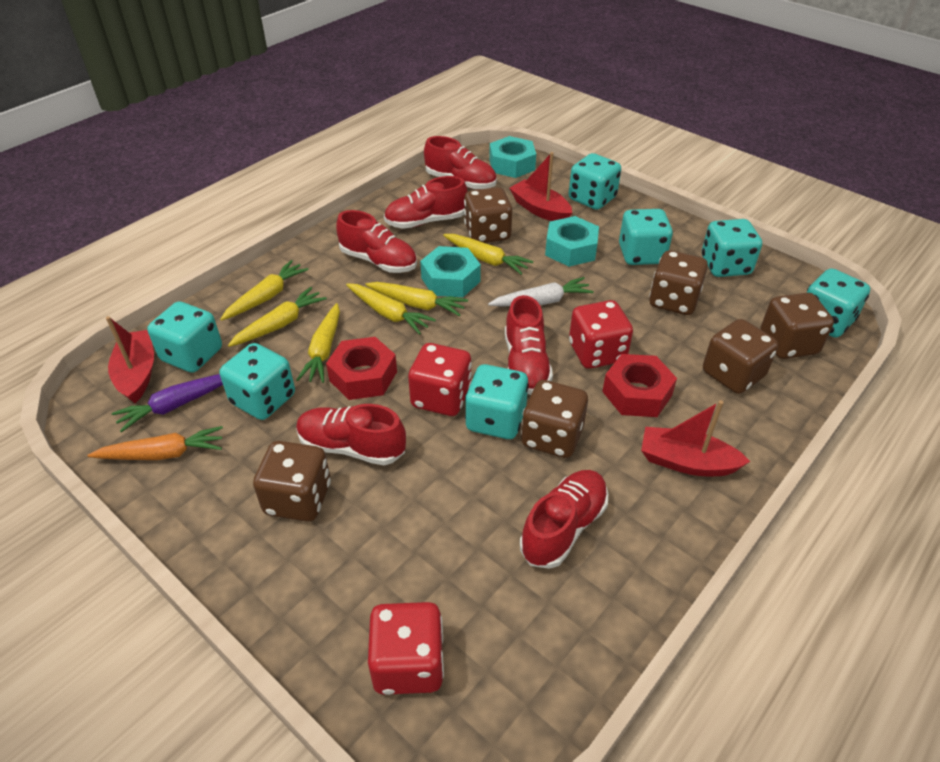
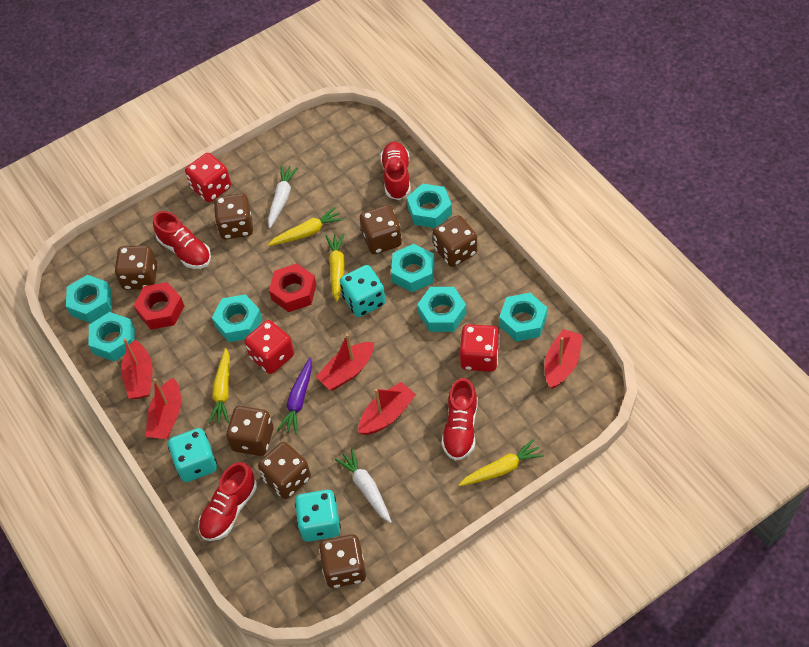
brown dice: [253,441,331,522] [464,187,512,243] [521,380,588,458] [649,251,708,315] [703,319,778,394] [760,293,834,359] = 6 -> [115,245,157,290] [214,193,253,239] [226,406,274,456] [258,442,311,499] [319,534,366,588] [360,205,402,254] [433,215,477,267] = 7
orange carrot: [88,426,223,460] = 1 -> none = 0
red boat: [106,316,154,403] [509,152,572,221] [641,400,750,476] = 3 -> [121,338,153,399] [146,378,181,439] [316,334,374,390] [358,382,416,435] [544,329,583,389] = 5
red shoe: [296,404,406,465] [336,210,417,273] [384,176,468,229] [424,136,497,189] [505,295,553,395] [520,470,608,569] = 6 -> [153,211,211,269] [198,462,257,541] [380,142,411,200] [441,378,478,461] = 4
turquoise dice: [147,301,222,373] [219,343,295,420] [465,364,529,439] [569,153,621,210] [619,209,673,265] [702,219,762,277] [807,268,870,338] = 7 -> [168,428,217,482] [295,490,341,542] [340,265,386,317] = 3
turquoise nut: [420,246,481,297] [489,136,536,178] [545,216,599,267] = 3 -> [66,275,112,323] [89,312,135,361] [212,294,262,342] [391,244,435,292] [407,184,452,228] [417,287,466,332] [499,293,547,342] = 7
white carrot: [488,277,594,306] = 1 -> [268,165,298,228] [334,448,392,523] = 2
yellow carrot: [220,260,309,321] [228,287,327,347] [296,303,340,383] [346,283,436,335] [365,282,468,316] [443,234,533,275] = 6 -> [209,348,230,424] [268,207,344,246] [325,233,345,302] [459,439,544,486] = 4

